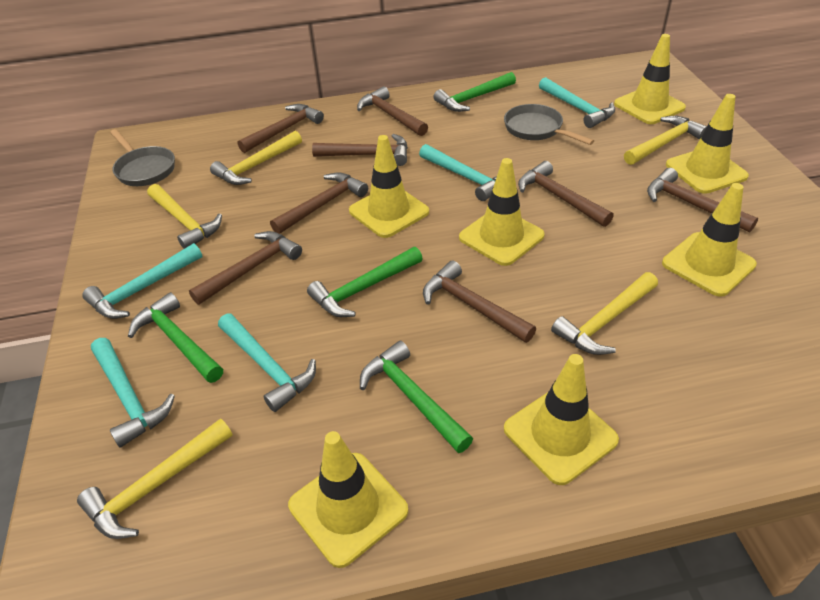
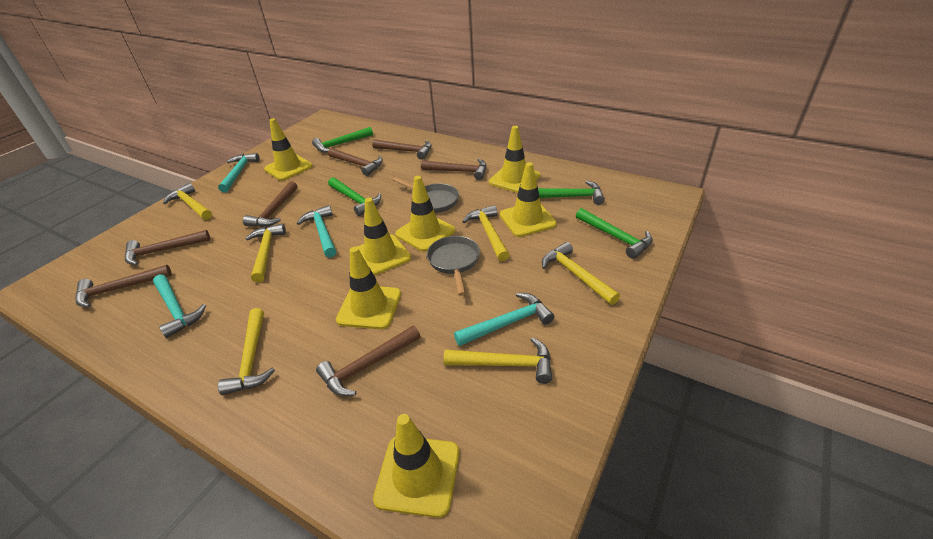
brown hammer: [189,231,302,305] [237,104,324,153] [270,172,368,234] [312,134,408,166] [357,86,428,136] [423,260,536,343] [518,161,614,227] [647,168,758,232] = 8 -> [76,265,172,308] [125,230,210,265] [243,181,298,227] [316,326,421,396] [328,148,383,176] [372,139,432,160] [421,159,487,180] = 7
turquoise hammer: [82,243,202,319] [91,338,175,447] [218,314,316,412] [419,144,497,201] [539,77,615,128] = 5 -> [153,275,206,338] [218,153,260,192] [297,205,336,258] [454,293,554,346] = 4
yellow hammer: [77,419,233,539] [147,184,222,249] [210,131,302,185] [551,272,658,355] [624,116,707,165] = 5 -> [163,183,212,220] [218,308,275,395] [245,224,286,283] [444,337,552,384] [462,205,509,261] [542,242,620,305] = 6

